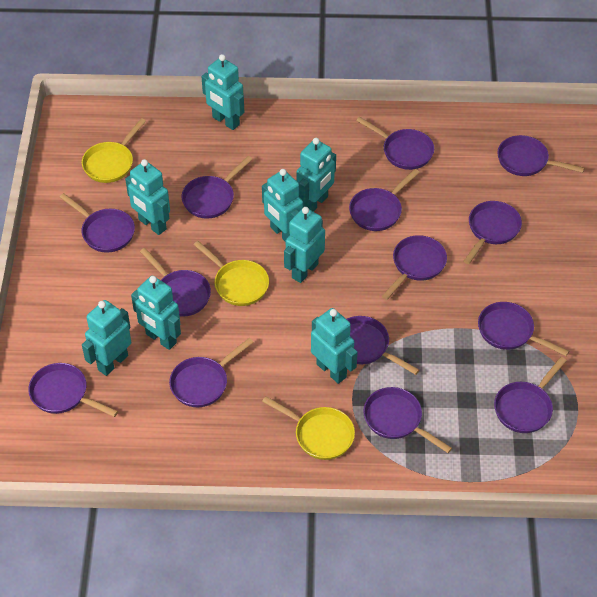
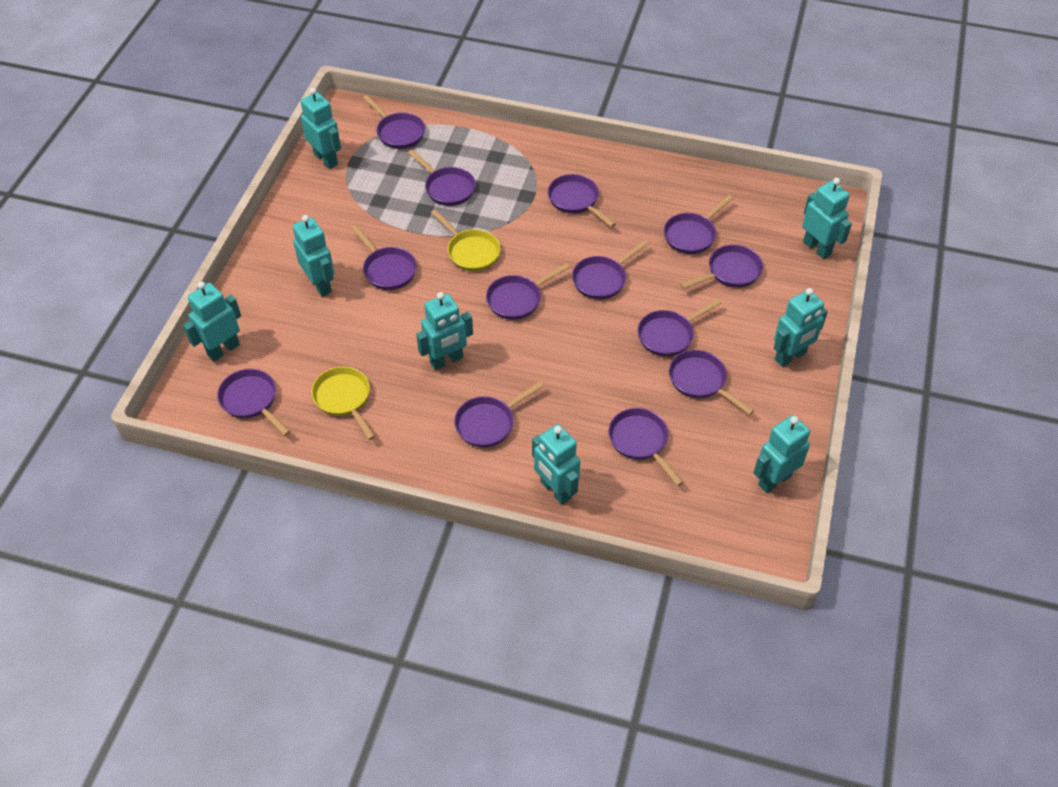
purple pan: [28,363,118,417] [60,193,135,253] [140,248,211,317] [169,338,253,407] [182,156,252,219] [347,316,419,375] [349,169,420,231] [356,117,434,170] [363,387,452,453] [382,235,447,300] [463,201,522,264] [478,302,569,356] [494,357,567,433] [497,135,585,176] = 14 -> [217,369,290,436] [351,225,417,290] [363,95,425,149] [408,150,476,206] [454,381,544,448] [486,263,570,320] [548,174,616,227] [572,240,649,300] [608,408,684,486] [638,299,722,357] [664,195,733,254] [669,350,754,415] [680,245,763,289] = 13
yellow pan: [82,118,146,183] [194,241,269,306] [262,396,355,460] = 3 -> [311,366,375,440] [431,209,500,272] = 2

